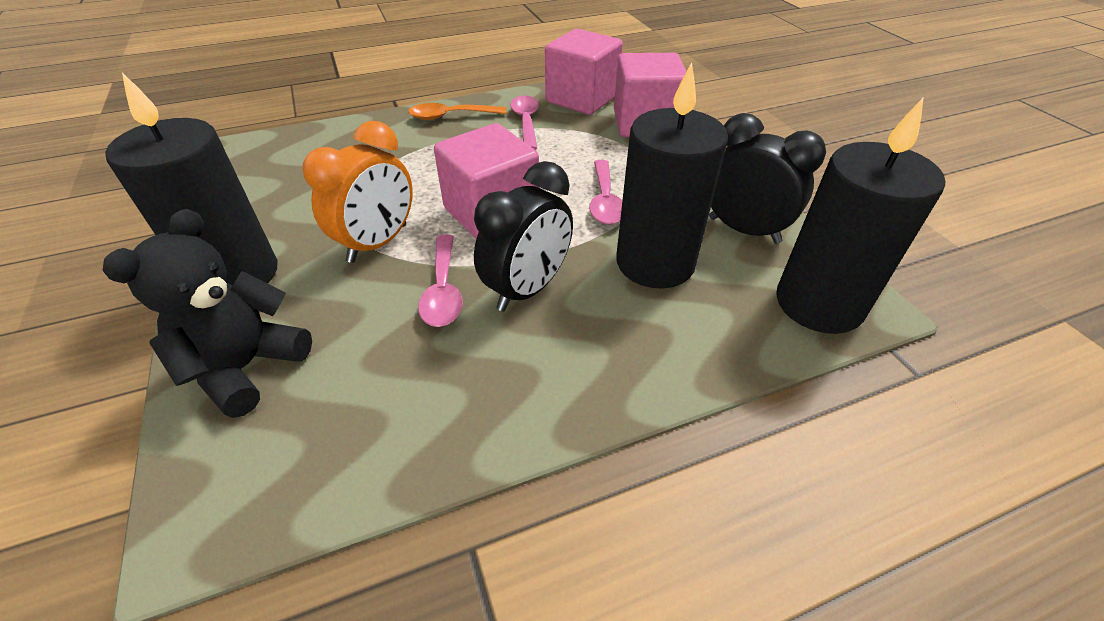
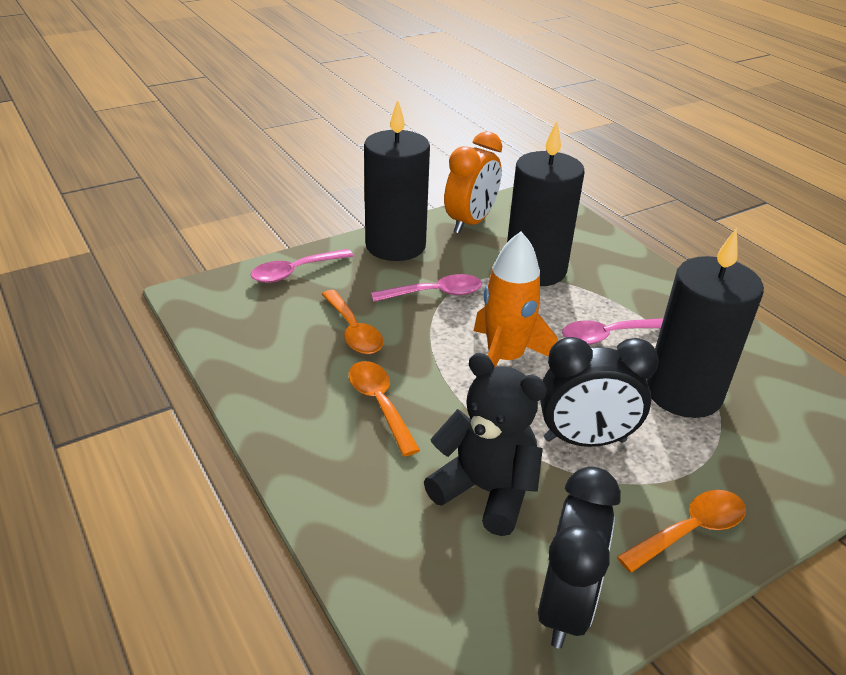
orange rocket: none = 0 -> [474,232,558,367] = 1
orange spoon: [408,103,506,120] = 1 -> [322,290,383,354] [349,361,420,457] [617,490,746,573] = 3
pink cube: [434,123,540,239] [545,29,623,115] [614,53,686,137] = 3 -> none = 0

